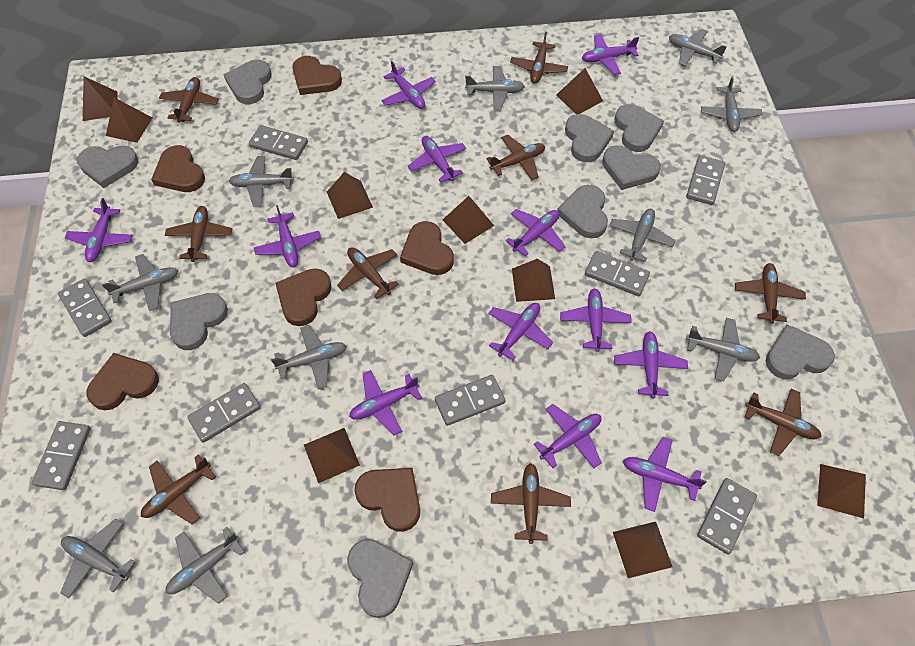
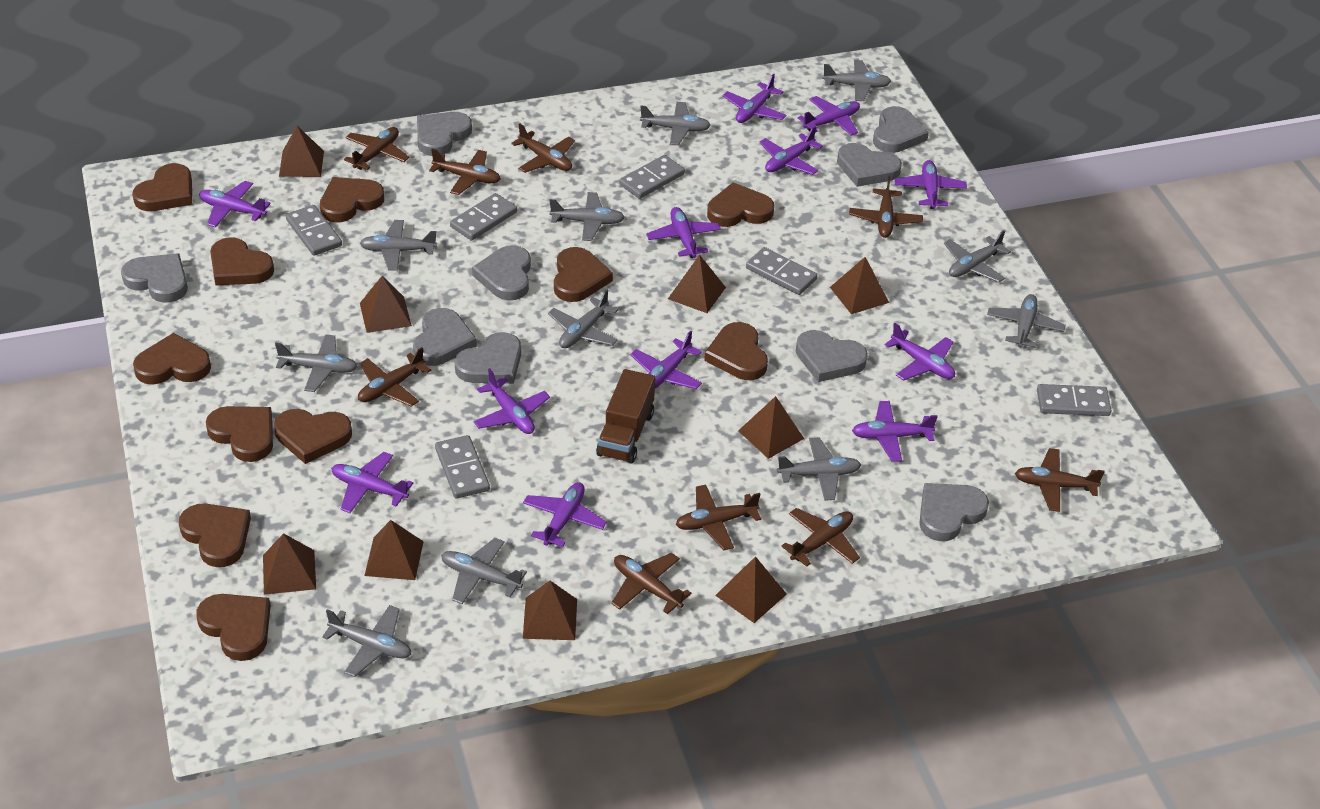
brown heart: [86,353,159,410] [151,145,205,192] [275,268,332,326] [292,56,342,95] [354,468,420,532] [400,221,454,275] = 6 -> [132,163,192,211] [133,333,211,385] [179,503,251,567] [196,594,271,661] [206,406,273,462] [210,237,274,285] [274,409,352,464] [320,177,384,222] [554,247,613,302] [704,322,768,380] [707,182,774,227] = 11
brown truck: none = 0 -> [596,369,655,464] = 1
grey domino: [32,421,91,490] [58,279,112,337] [187,383,261,443] [249,125,308,160] [435,375,506,426] [585,251,650,296] [686,155,725,205] [697,478,757,554] = 8 -> [286,205,342,256] [435,435,490,499] [450,193,517,241] [619,155,685,199] [746,247,817,295] [1037,384,1111,416] = 6
grey plane: [60,519,135,599] [102,254,178,311] [165,527,245,604] [229,156,294,206] [271,325,346,389] [465,66,525,109] [609,209,676,262] [669,29,727,66] [686,318,760,381] [701,76,762,132] = 10 -> [275,334,358,392] [322,605,411,677] [360,220,437,271] [441,538,527,604] [548,289,618,348] [549,192,625,241] [640,102,711,146] [777,437,861,501] [822,60,891,101] [944,230,1011,283] [987,294,1066,348] = 11

